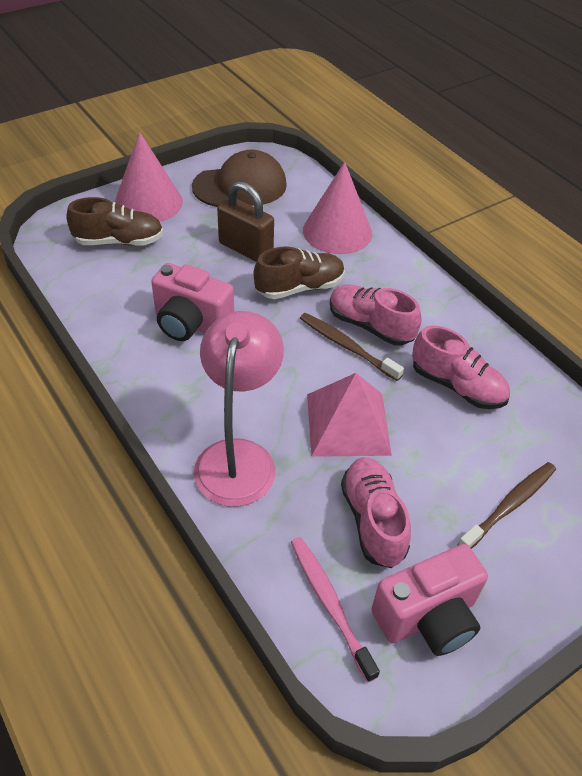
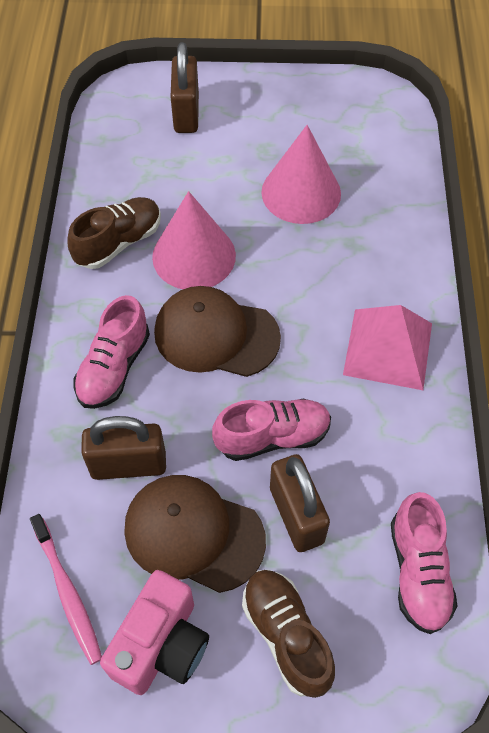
brown cap: [192,150,287,207] = 1 -> [124,475,266,593] [154,286,281,377] = 2
brown padlock: [217,181,274,262] = 1 -> [81,416,166,480] [171,42,199,133] [270,454,330,552] = 3
brown toothbrush: [300,313,404,381] [457,462,556,549] = 2 -> none = 0
pink camera: [151,263,234,341] [371,544,488,656] = 2 -> [100,570,209,695] = 1
pink lamp: [194,311,284,507] = 1 -> none = 0

